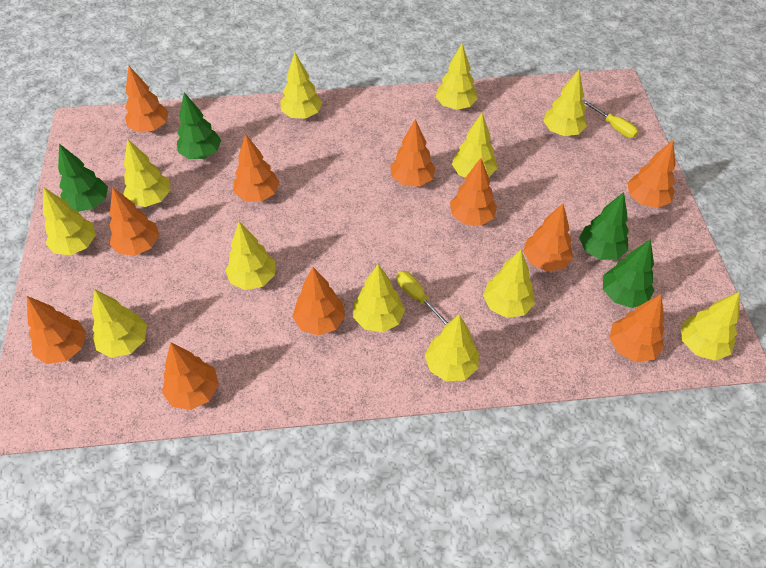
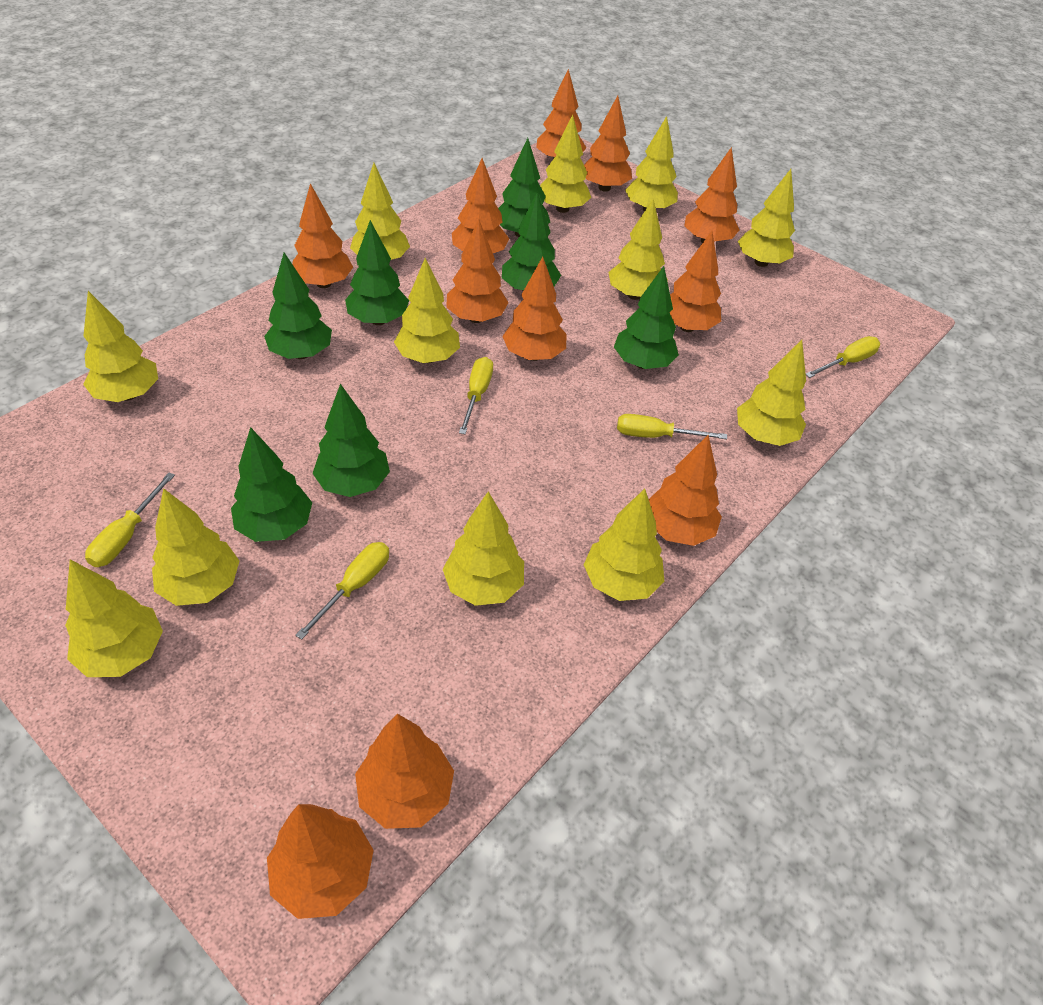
green tree: [58,144,108,212] [177,92,221,159] [579,192,629,260] [603,239,654,308] = 4 -> [231,427,312,542] [264,253,332,359] [312,384,390,497] [345,220,409,325] [498,138,550,237] [502,192,561,291] [614,266,679,369] = 7
yellow screwdriver: [396,271,449,325] [583,99,639,138] = 2 -> [85,473,175,567] [295,542,389,640] [459,357,493,434] [617,414,727,439] [806,336,880,378] = 5

